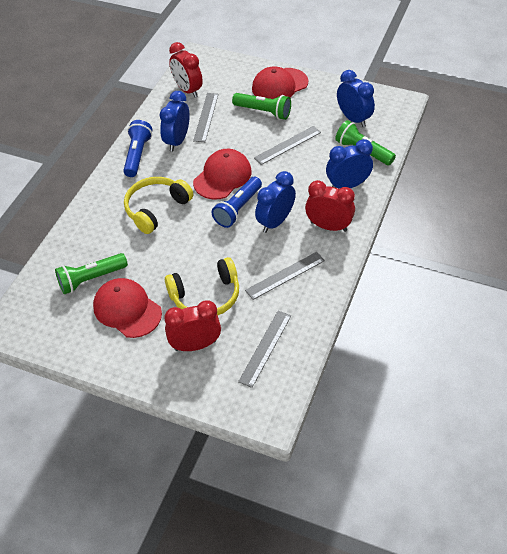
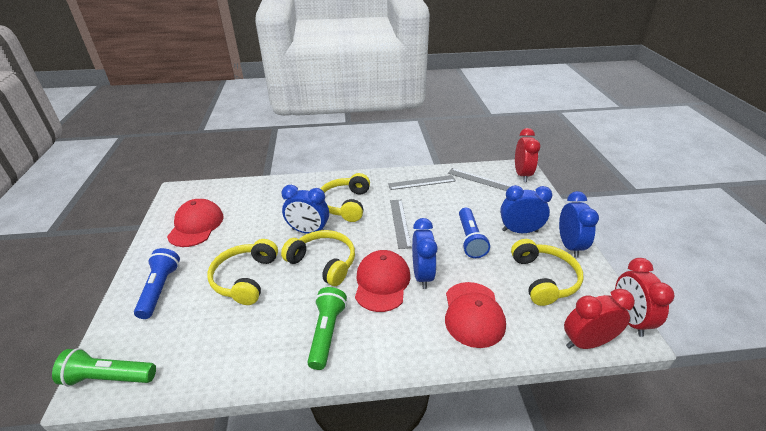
green flashlight: [55,253,128,294] [232,93,291,120] [335,120,396,165] = 3 -> [52,348,156,387] [307,287,347,370] = 2
grey ruler: [193,93,219,142] [238,311,291,388] [245,252,325,300] [254,126,321,165] = 4 -> [388,175,456,190] [390,200,412,249] [448,168,512,191] = 3
yellow headphones: [124,177,194,234] [165,257,239,315] = 2 -> [207,239,278,305] [281,230,355,286] [321,173,370,222] [511,239,583,306] = 4

